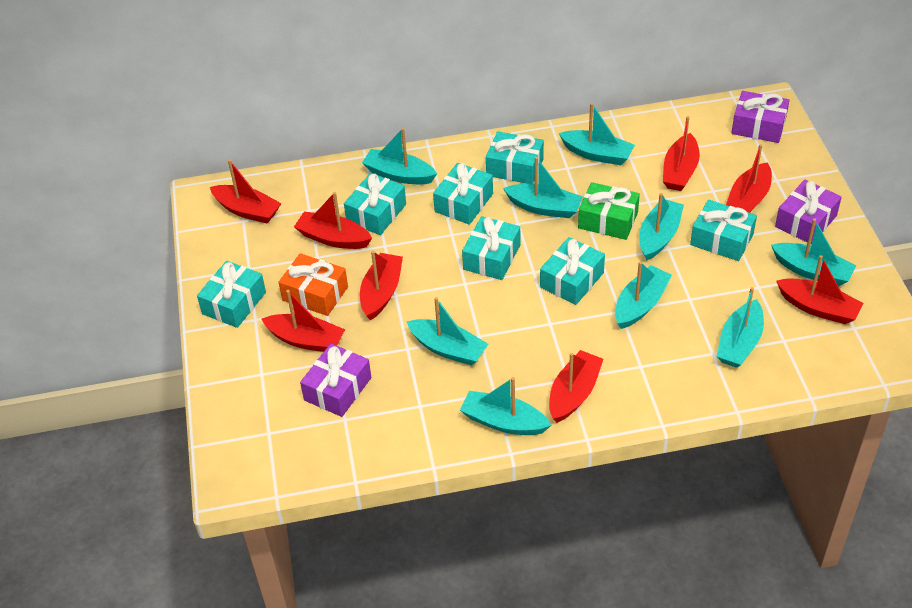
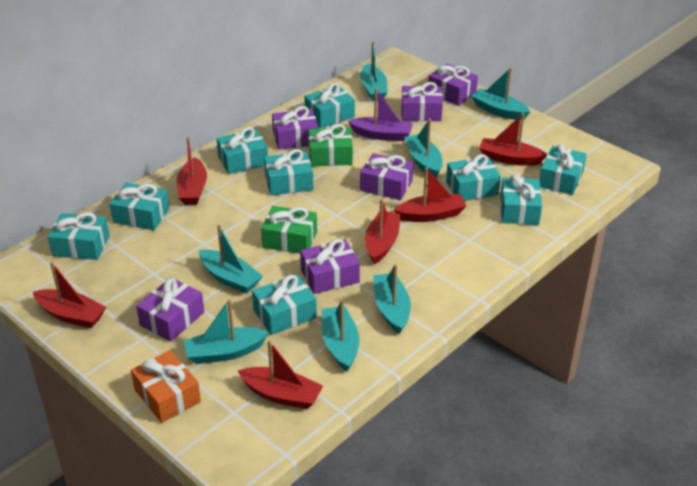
green gift: [578,182,640,240] = 1 -> [261,206,317,254] [309,124,353,166] = 2
purple boat: none = 0 -> [348,88,413,141] = 1
purple gift: [300,344,371,417] [731,91,790,143] [775,180,842,244] = 3 -> [136,277,204,342] [272,106,318,150] [300,239,360,294] [360,153,413,200] [401,82,443,121] [428,64,478,106] = 6
red boat: [210,159,282,223] [262,290,345,352] [294,192,372,249] [360,251,403,320] [549,350,603,423] [663,116,700,191] [726,144,772,213] [776,255,864,324] = 8 -> [33,262,106,328] [177,137,207,205] [238,340,323,409] [365,199,400,264] [394,167,466,222] [479,113,547,166] = 6
turquoise boat: [362,128,437,184] [406,297,488,366] [460,377,551,435] [503,157,583,218] [559,103,635,165] [615,262,672,329] [639,193,684,261] [716,287,764,368] [771,218,857,286] = 9 -> [184,299,269,364] [199,225,263,294] [322,300,359,371] [360,41,388,101] [373,264,411,334] [404,118,443,178] [471,68,530,120] = 7
turquoise gift: [197,261,266,328] [344,173,406,235] [433,163,493,225] [462,216,520,280] [486,131,544,184] [540,237,605,305] [690,200,757,261] = 7 -> [48,212,110,260] [110,183,170,230] [217,127,268,174] [252,274,317,335] [264,149,313,195] [304,83,355,128] [446,154,501,201] [500,174,542,225] [539,144,587,195] = 9

